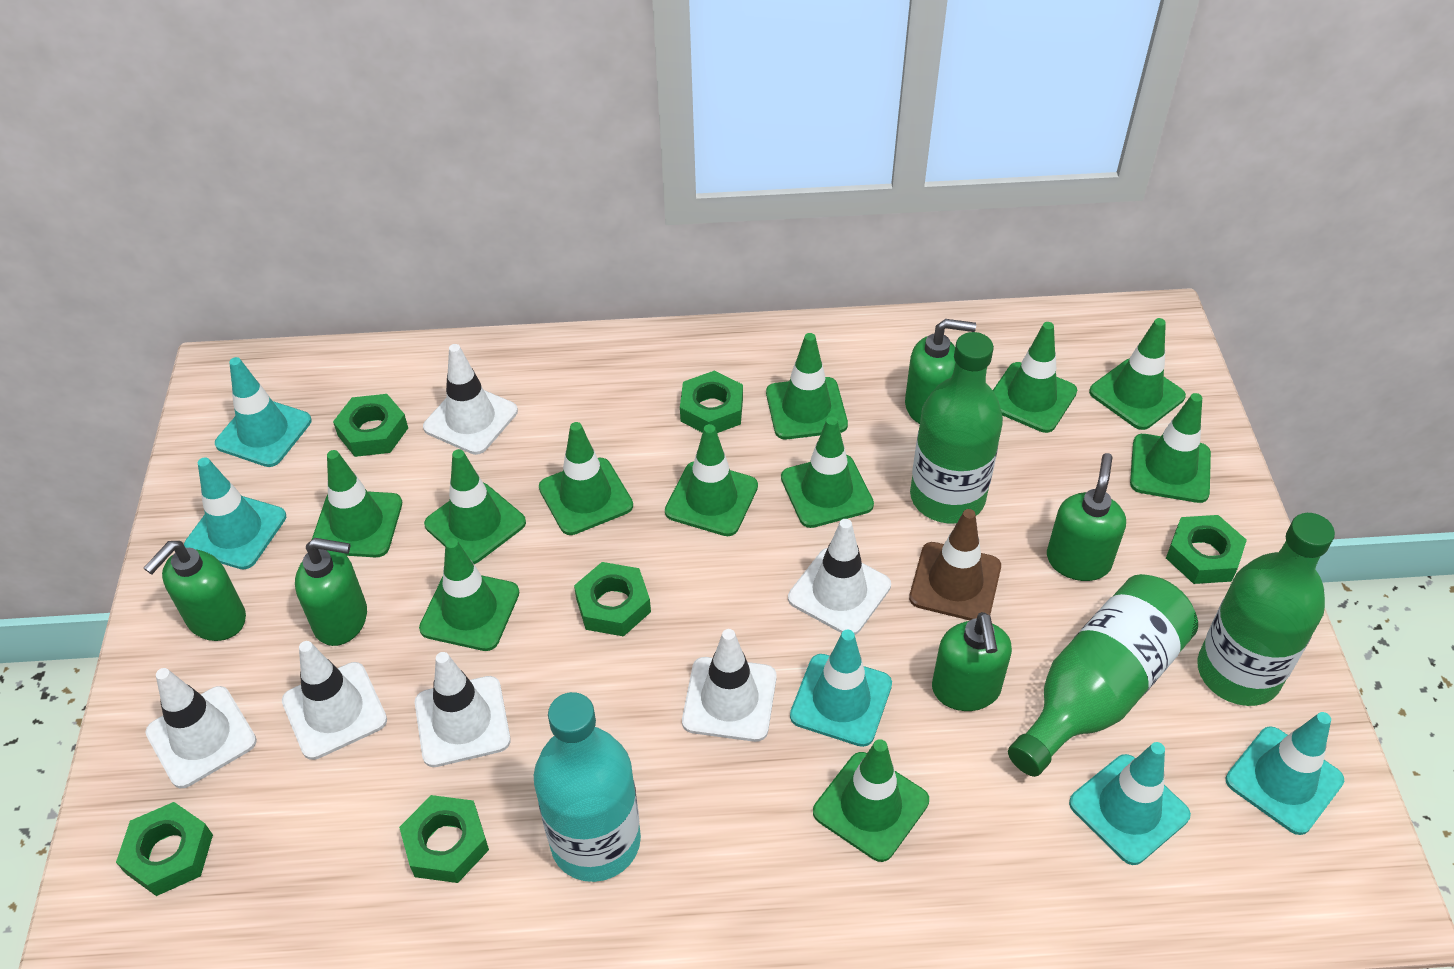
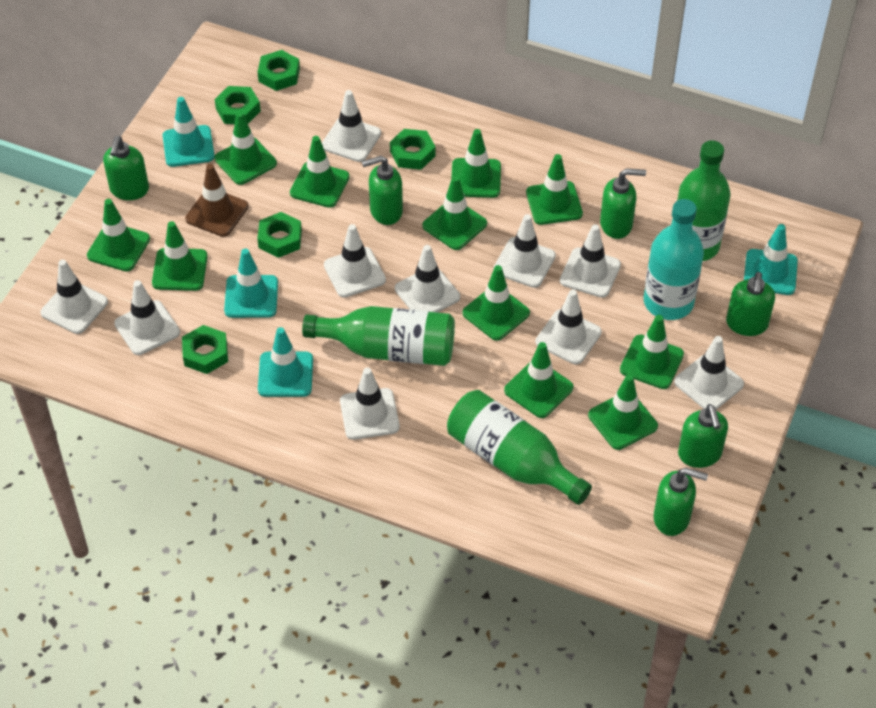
green nut: [116,802,213,896] [333,394,408,457] [399,795,489,883] [574,562,651,637] [680,371,743,433] [1166,515,1247,584] = 6 -> [182,325,228,374] [214,86,261,124] [257,212,302,258] [258,50,300,91] [390,129,436,170] = 5
green soap dispenser: [144,541,246,641] [295,538,367,646] [905,319,976,424] [932,612,1012,711] [1047,453,1126,581] = 5 -> [103,136,149,200] [362,156,403,225] [600,168,646,239] [654,468,708,536] [678,404,728,468] [726,272,775,336] = 6
turquoise traffic cone: [184,457,286,570] [215,357,312,467] [790,630,892,747] [1069,742,1191,865] [1226,712,1344,835] = 5 -> [163,97,215,167] [224,249,278,318] [258,327,313,397] [744,224,798,295] = 4
white traffic cone: [145,668,257,788] [282,641,387,760] [415,652,511,767] [423,344,518,455] [682,629,777,742] [788,519,891,635] = 6 -> [40,260,108,334] [114,280,180,355] [322,90,381,162] [324,224,386,298] [340,368,400,440] [395,245,460,313] [493,214,556,288] [535,290,602,364] [560,224,621,298] [674,336,744,410] = 10

